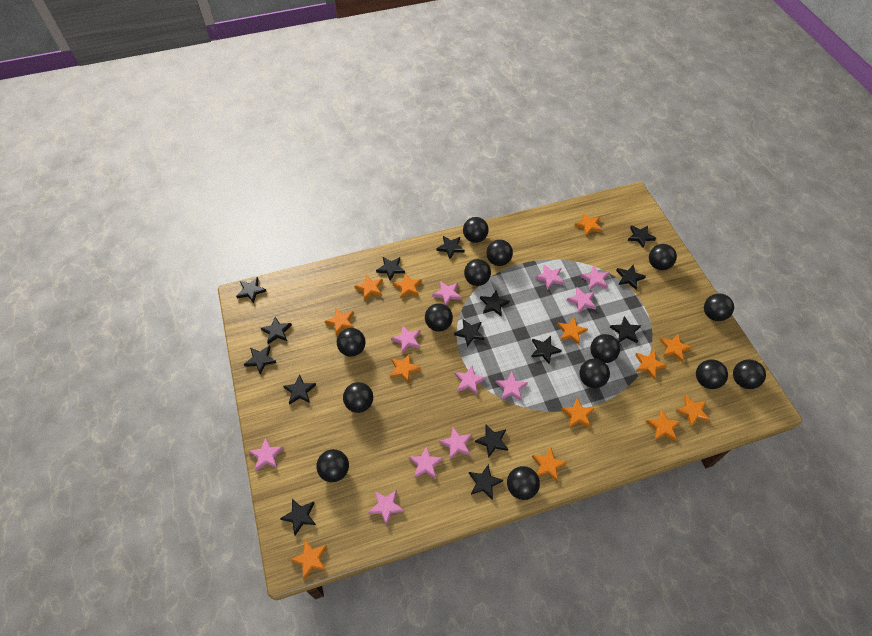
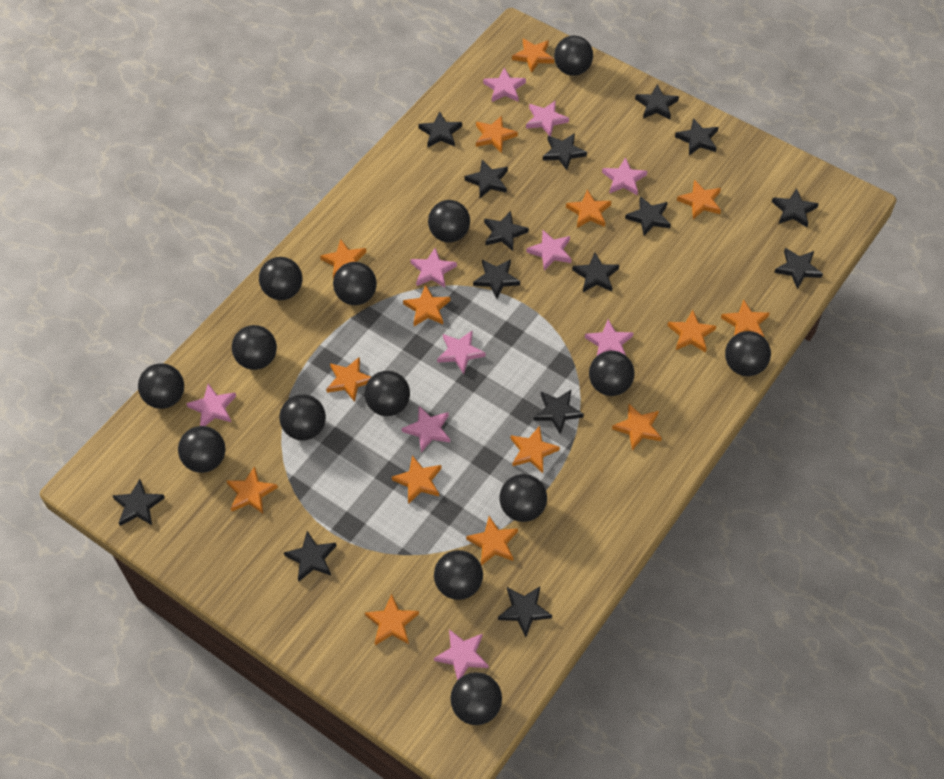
orange star: [291,540,327,579] [325,308,354,335] [354,275,383,301] [390,354,421,384] [393,273,422,298] [532,448,567,481] [557,317,588,345] [561,398,595,428] [575,213,602,236] [635,350,667,380] [646,410,680,441] [660,334,692,362] [675,395,710,427] = 13 -> [227,466,278,514] [320,239,366,280] [326,357,371,402] [365,594,419,645] [392,455,442,504] [403,285,451,326] [466,516,518,566] [476,116,518,153] [511,426,560,473] [512,38,554,73] [566,190,611,228] [612,404,662,450] [667,310,716,353] [677,180,721,219] [721,299,769,337] = 15
pink star: [249,438,284,471] [368,490,404,526] [391,325,420,353] [409,446,443,479] [432,281,462,306] [439,427,472,459] [454,365,486,395] [495,372,528,401] [535,265,564,290] [566,287,596,313] [580,266,609,290] = 11 -> [186,384,236,426] [402,406,450,452] [410,248,457,288] [434,629,488,681] [437,331,486,374] [483,67,526,102] [526,100,569,136] [526,230,571,271] [585,319,634,356] [602,157,647,195] = 10

